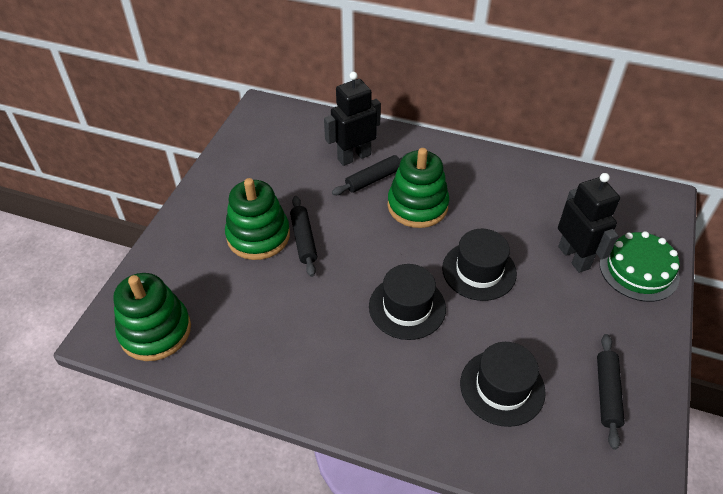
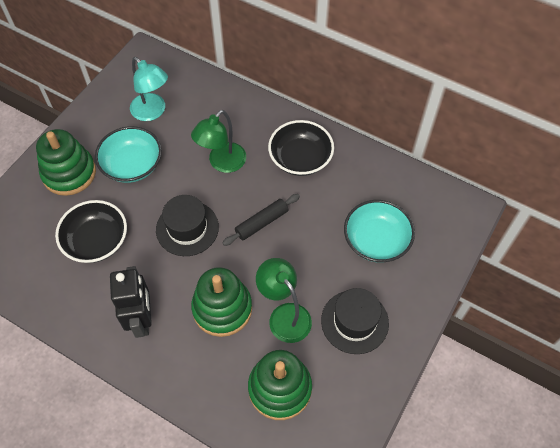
black bowl: none = 0 -> [55,200,127,263] [268,120,334,176] = 2
black hat: [369,264,446,340] [442,229,517,301] [460,342,546,427] = 3 -> [156,195,219,256] [321,288,389,354] = 2
black robot: [324,72,381,166] [558,173,620,273] = 2 -> [110,266,152,338] = 1
black rolling pin: [290,196,317,277] [332,153,408,195] [597,334,625,450] = 3 -> [223,194,300,246] = 1
green cake: [600,231,680,302] = 1 -> none = 0
green lamp: none = 0 -> [191,110,246,173] [256,258,312,343] = 2
turquoise bowl: none = 0 -> [95,126,162,183] [344,200,415,262] = 2
turquoise lamp: none = 0 -> [130,57,168,121] = 1

